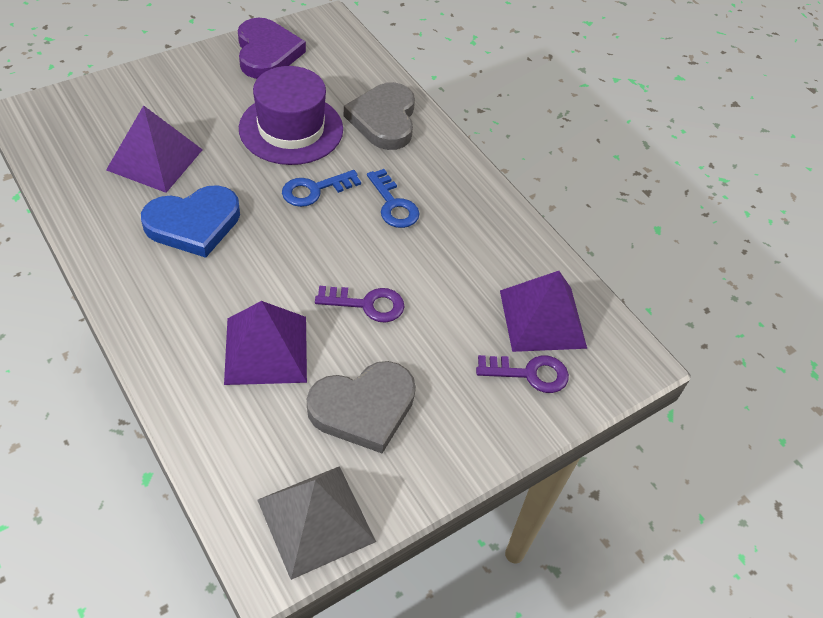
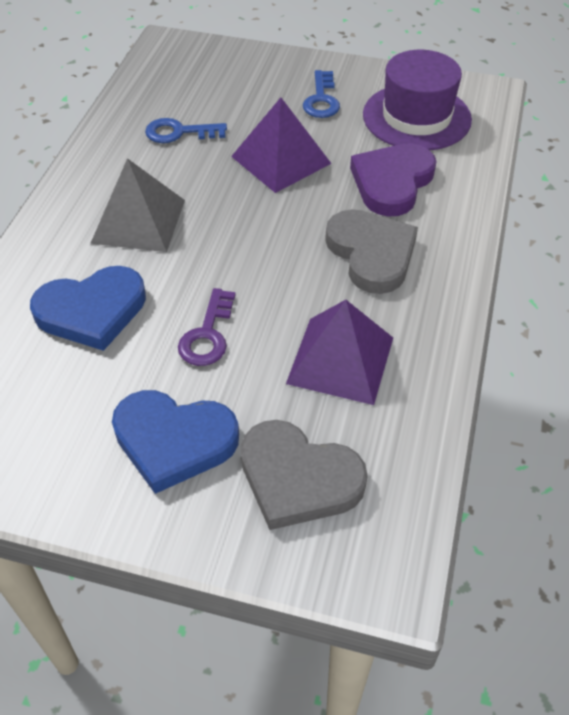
blue heart: [141,185,240,258] = 1 -> [30,266,146,351] [112,390,239,494] = 2
purple key: [315,286,405,323] [476,355,569,393] = 2 -> [178,288,236,366] = 1
purple pyramid: [106,105,203,193] [224,301,307,385] [500,271,587,352] = 3 -> [231,97,332,193] [286,300,393,405] = 2

